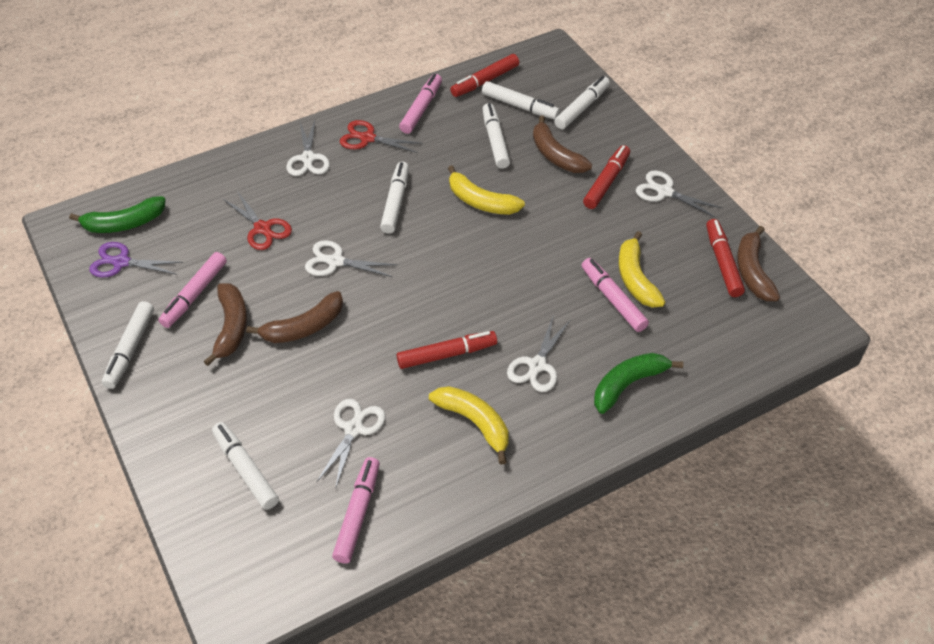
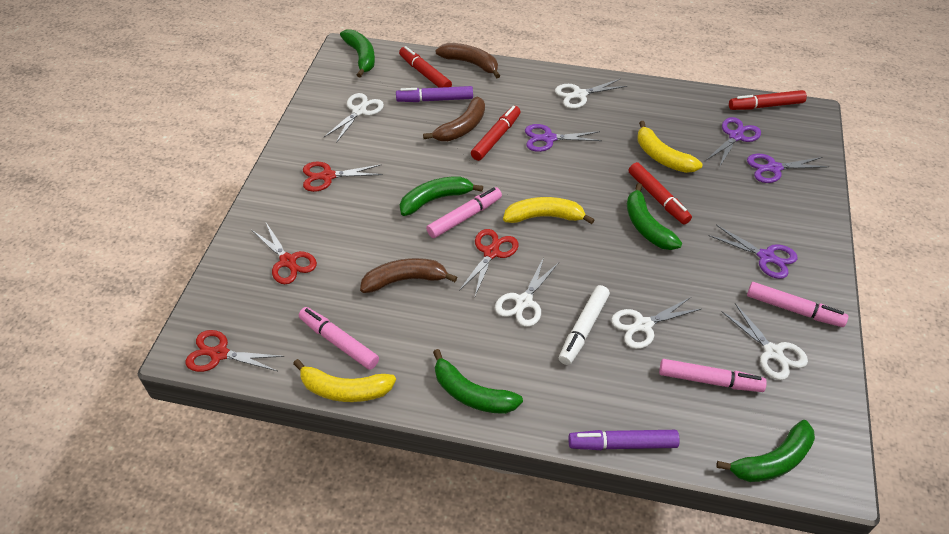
brown banana: [204,284,247,366] [246,291,343,343] [533,116,592,173] [737,226,780,301] = 4 -> [360,258,457,293] [423,96,485,141] [435,43,500,78] = 3
green banana: [69,196,165,233] [594,353,683,414] = 2 -> [340,29,375,78] [400,176,483,216] [433,349,523,414] [627,183,682,250] [716,420,815,482] = 5
purple marker: none = 0 -> [396,86,473,102] [569,430,680,450] = 2
purple scissors: [89,242,183,278] = 1 -> [525,124,602,152] [706,117,761,166] [709,225,798,279] [747,154,828,183] = 4
red scissors: [223,191,292,250] [340,120,423,153] = 2 -> [185,330,284,372] [252,223,317,284] [303,162,383,192] [459,229,519,296] = 4
white marker: [102,301,154,389] [212,422,279,510] [380,162,409,234] [482,81,560,120] [483,103,510,169] [554,76,610,129] = 6 -> [559,285,610,365] = 1

